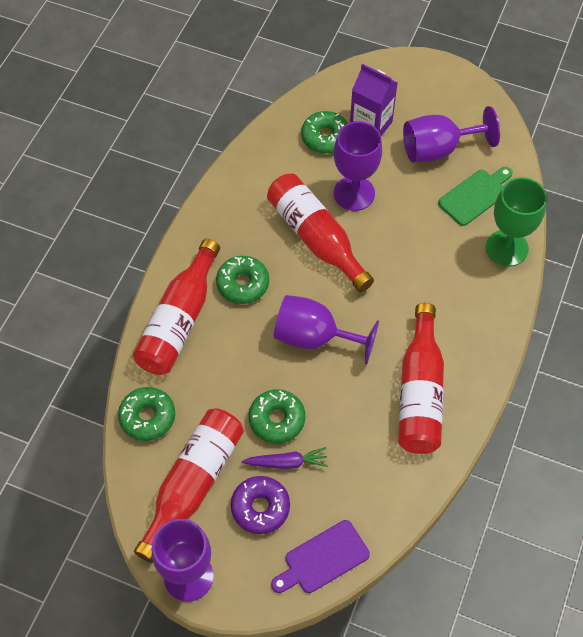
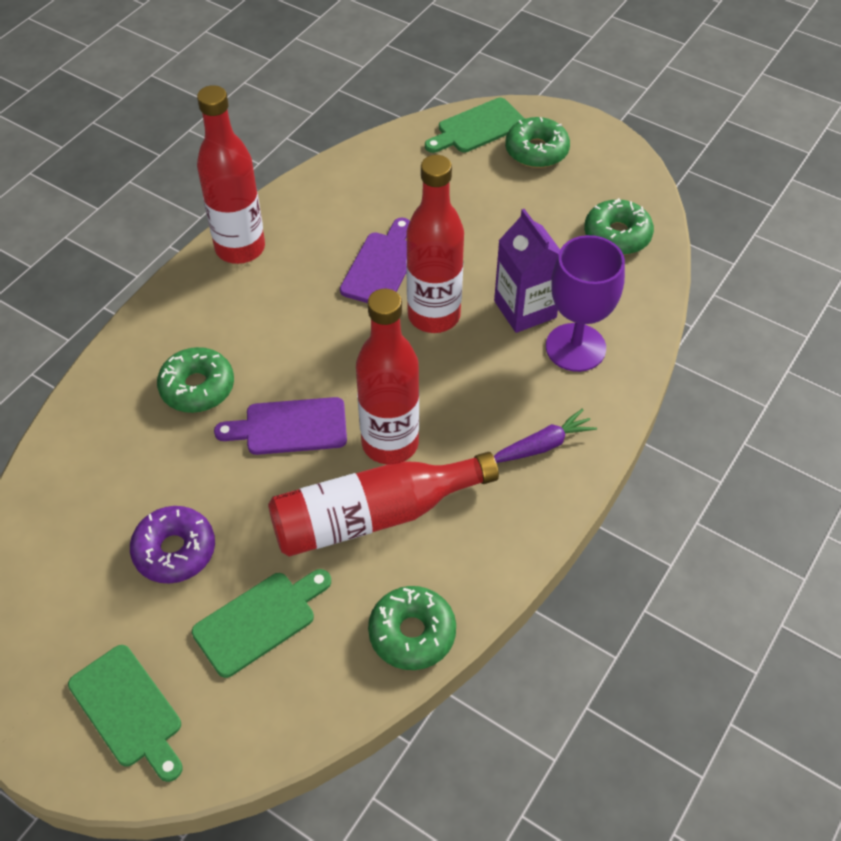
green cutting board: [438,167,513,226] = 1 -> [68,645,182,782] [192,569,331,678] [425,98,525,153] = 3
green goblet: [486,177,547,267] = 1 -> none = 0
purple cutting board: [271,520,370,593] = 1 -> [214,397,347,455] [340,217,410,303] = 2
purple goblet: [152,519,214,602] [274,295,379,365] [334,121,382,211] [403,106,500,162] = 4 -> [546,235,625,372] = 1

